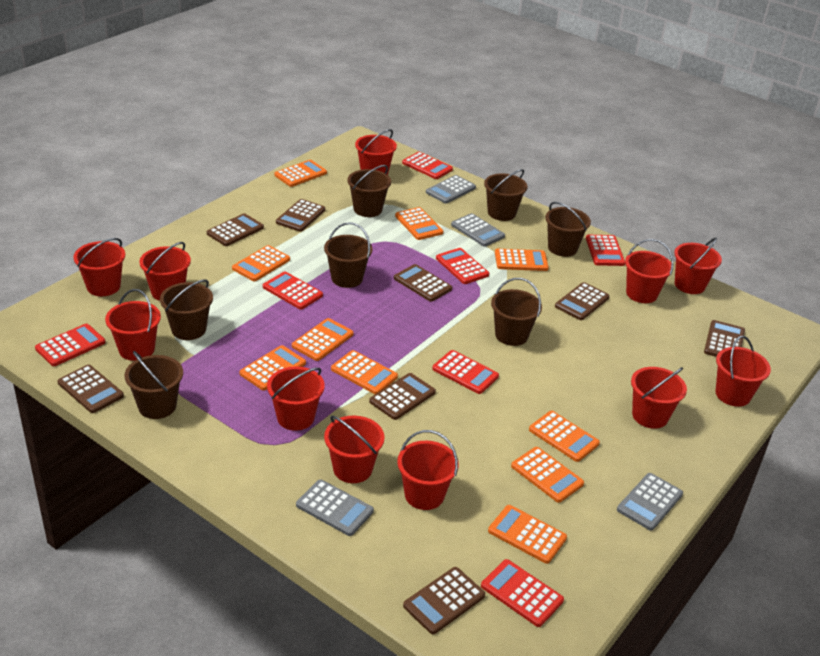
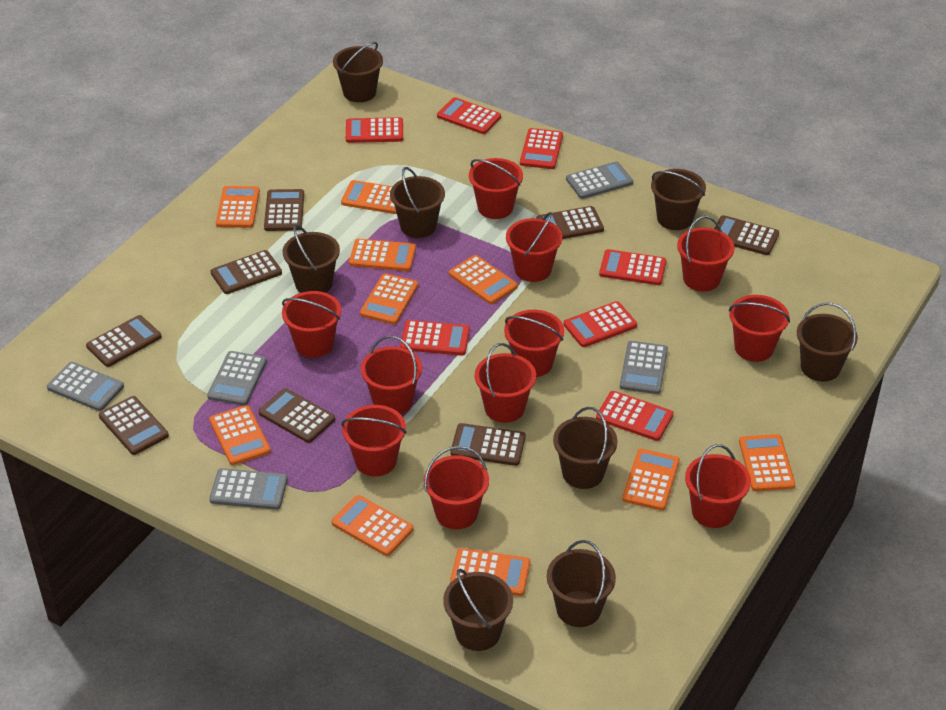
brown bucket: [125,351,183,419] [160,279,213,340] [324,222,372,288] [347,165,391,217] [484,169,527,221] [491,278,542,346] [545,202,591,257] = 7 -> [283,224,340,293] [333,42,383,102] [390,167,445,238] [443,569,513,651] [547,540,616,627] [553,407,618,489] [651,169,706,230] [797,303,858,382] = 8
grey calculator: [296,479,374,536] [426,175,476,204] [451,213,505,247] [617,473,683,531] = 4 -> [47,362,124,411] [207,351,267,406] [209,468,288,510] [566,161,633,199] [620,341,668,394] = 5

